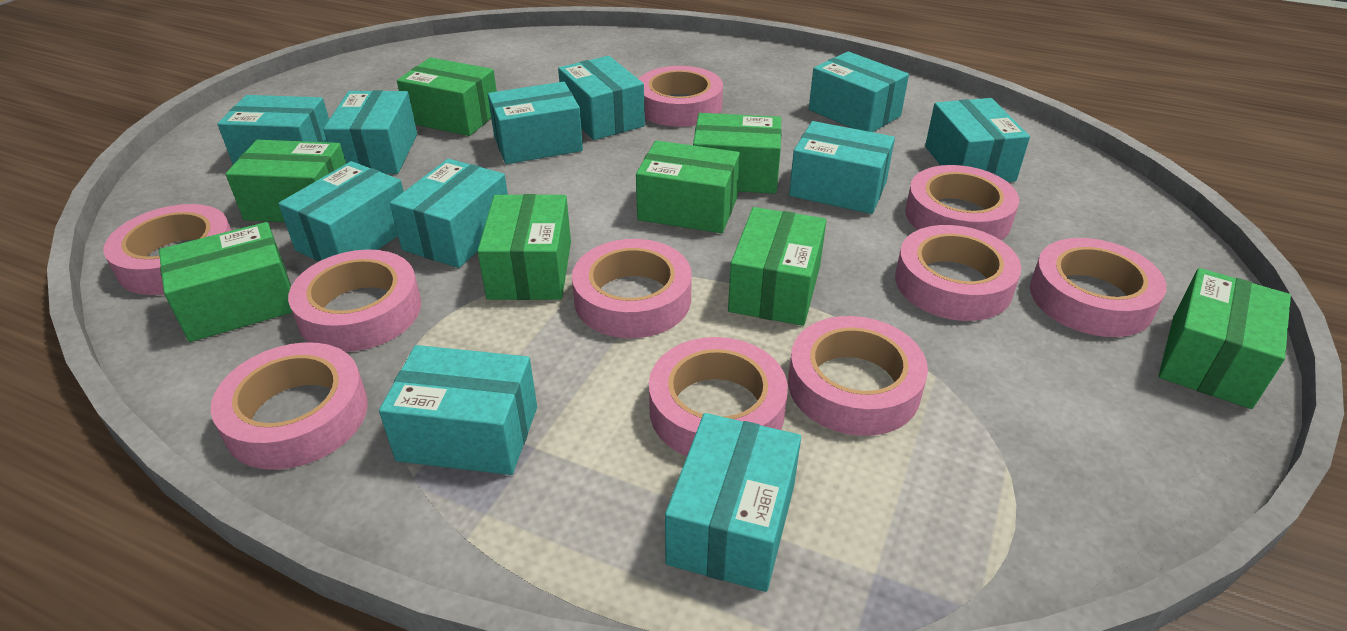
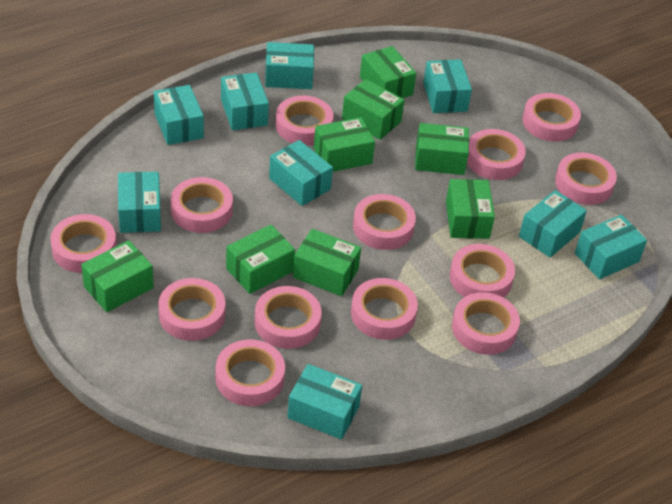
pink tape: [103,204,232,295] [211,342,368,470] [288,249,421,352] [572,239,692,338] [639,66,723,127] [649,337,788,456] [788,316,928,436] [895,225,1021,321] [905,165,1019,240] [1030,238,1167,337] = 10 -> [50,214,117,273] [158,278,226,341] [171,177,233,233] [216,339,285,406] [255,286,322,349] [276,96,334,145] [351,278,418,340] [353,194,416,250] [449,244,515,298] [452,292,520,355] [467,129,526,180] [522,93,581,142] [555,152,617,205] = 13
turquoise box: [217,95,329,165] [278,161,404,262] [323,90,417,174] [379,345,537,475] [390,159,508,268] [488,82,583,164] [558,56,645,140] [665,413,801,592] [789,121,895,214] [809,51,909,132] [925,98,1030,182] = 11 -> [118,172,161,233] [154,85,204,145] [221,72,269,130] [265,42,314,89] [269,140,333,206] [287,364,362,440] [423,59,472,113] [519,190,587,258] [575,215,647,279] = 9

